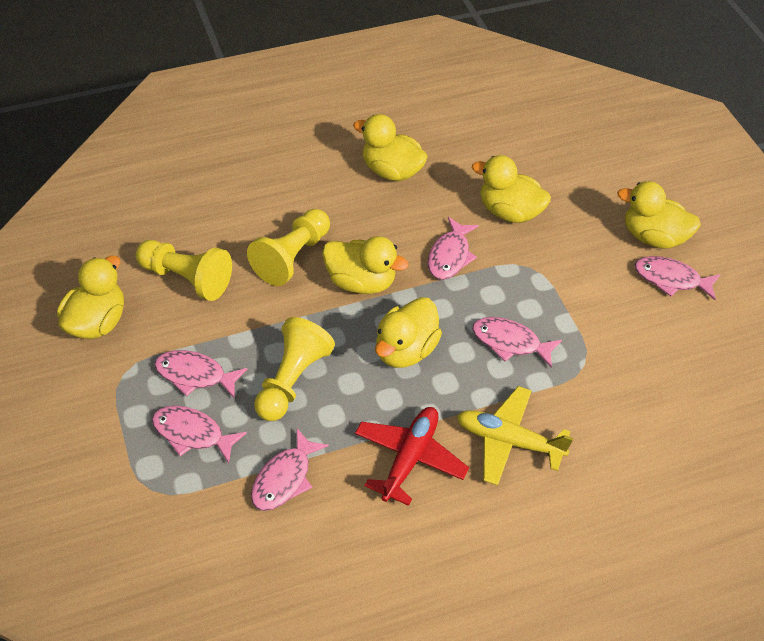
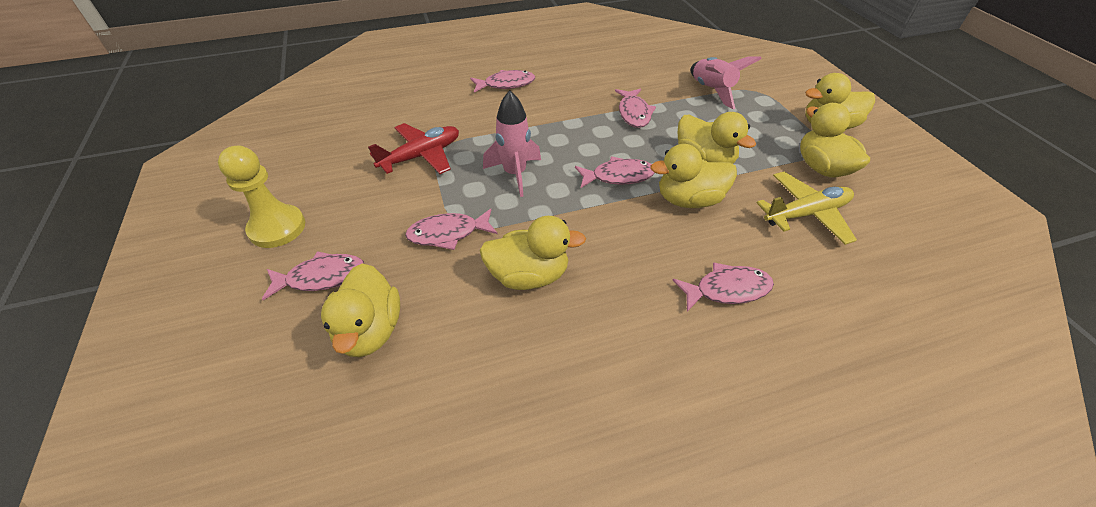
pink rocket: none = 0 -> [483,90,541,197] [691,56,762,109] = 2
yellow pawn: [136,240,232,301] [247,209,330,286] [254,317,335,421] = 3 -> [218,146,305,248] = 1

